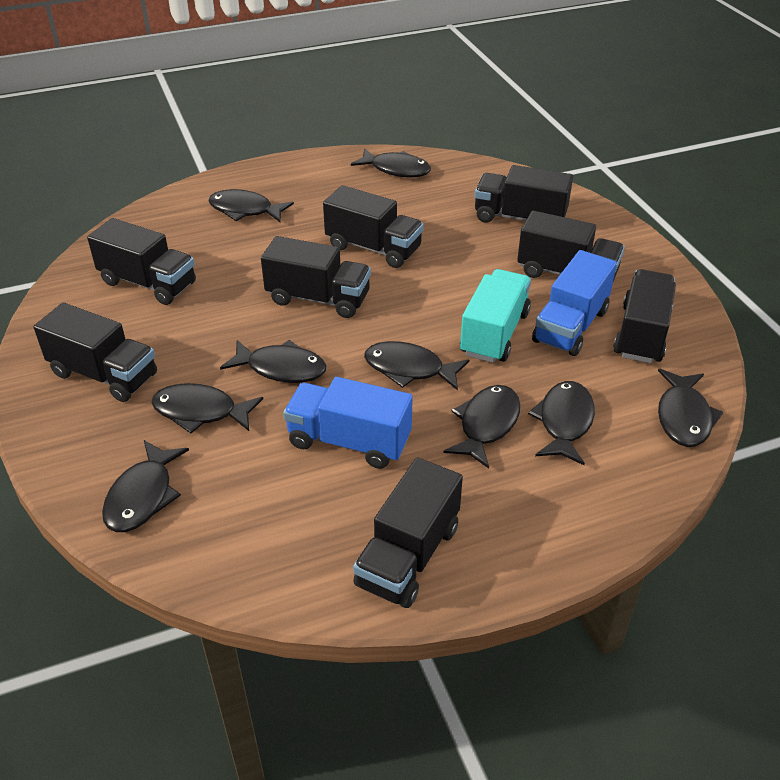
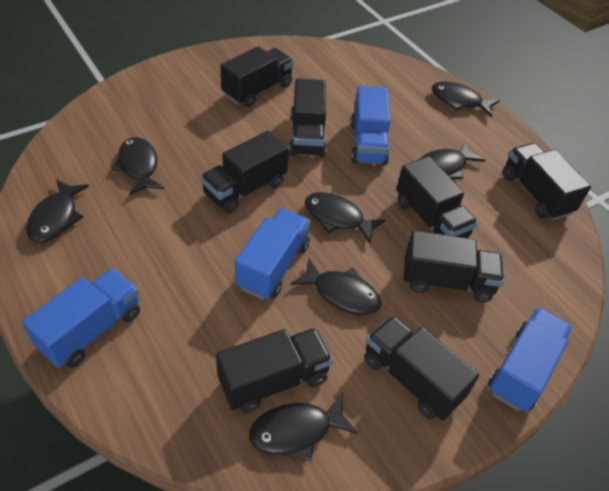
black fish: [102,440,189,532] [152,383,263,433] [208,189,294,222] [220,340,326,383] [351,148,431,178] [364,341,469,391] [443,385,520,469] [528,381,595,465] [658,369,723,447] = 9 -> [26,179,89,242] [112,137,164,195] [249,393,357,461] [291,258,381,315] [305,192,386,243] [420,141,485,179] [432,82,500,117] = 7
blue truck: [283,377,413,469] [532,250,617,356] = 2 -> [22,268,140,368] [235,208,311,300] [351,86,390,165] [488,307,572,412] = 4
turquoise truck: [460,269,531,363] = 1 -> none = 0

